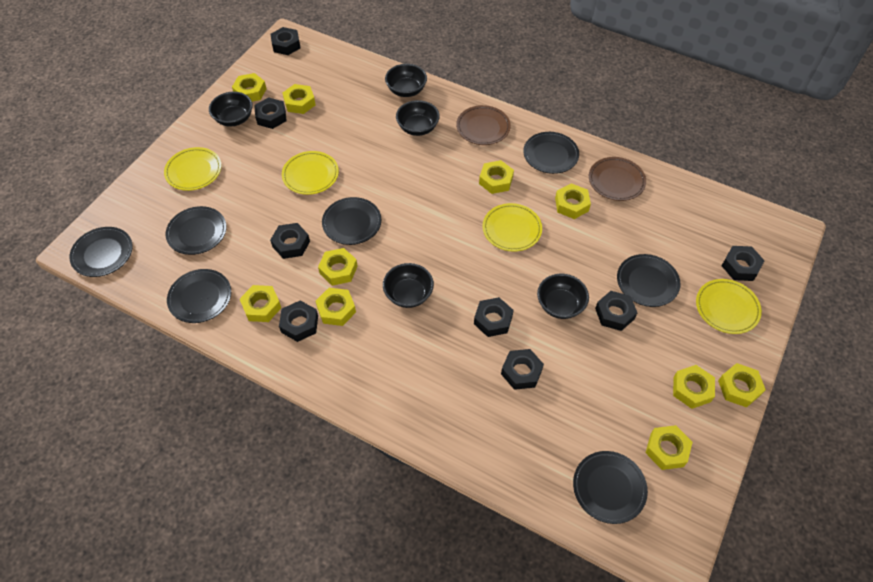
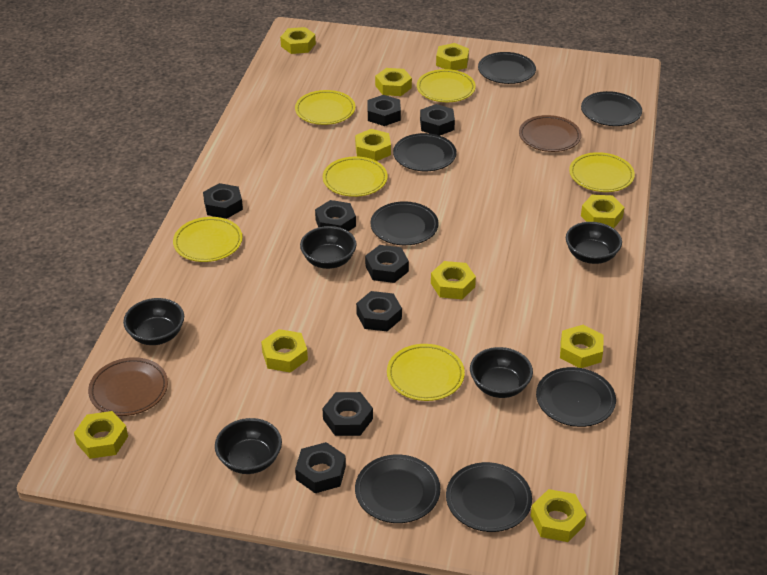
yellow plate: [164,147,222,191] [282,151,339,195] [482,203,542,252] [696,279,762,334] = 4 -> [173,217,243,262] [295,90,355,125] [323,156,388,197] [387,344,465,401] [417,69,476,102] [569,152,635,192] = 6

